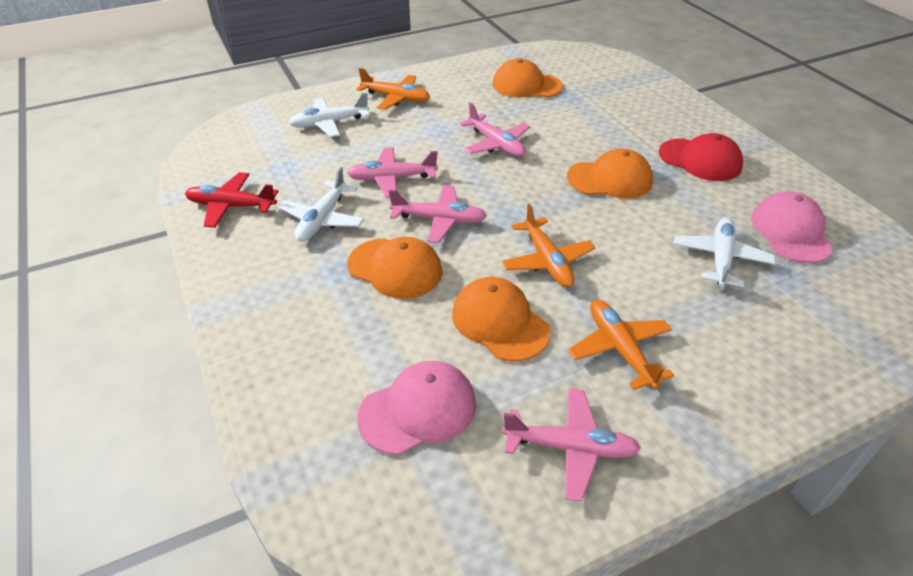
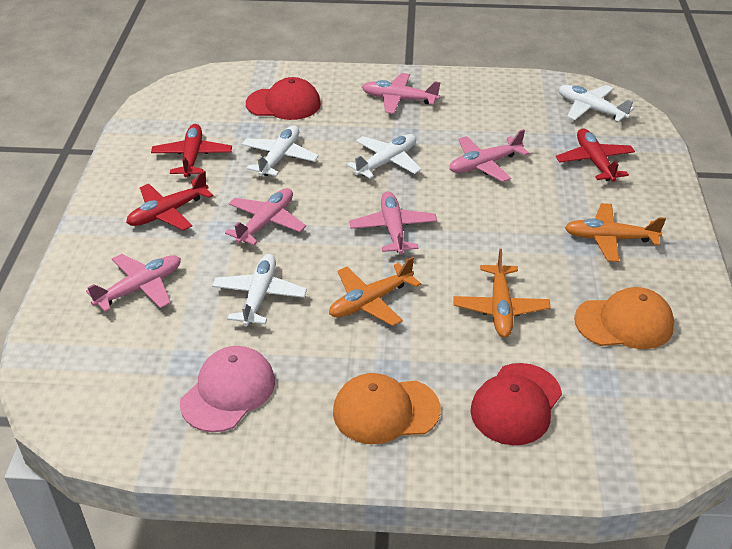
orange cap: [347,237,443,299] [452,277,550,361] [493,58,563,98] [567,149,653,198] = 4 -> [333,373,441,444] [574,287,674,349] = 2
pink cap: [357,361,476,455] [751,192,834,263] = 2 -> [180,346,275,432] = 1
pink plane: [347,148,438,198] [389,185,487,243] [459,102,530,157] [502,388,641,501] = 4 -> [86,254,181,312] [225,188,306,245] [349,191,437,254] [362,73,441,114] [449,129,529,182] = 5
red cap: [659,133,743,181] = 1 -> [246,77,321,120] [470,363,562,445] = 2
red plane: [185,172,278,228] = 1 -> [126,171,213,231] [151,124,232,177] [556,129,635,182] = 3
white plane: [278,166,364,242] [288,92,370,137] [674,218,775,287] = 3 -> [212,254,307,327] [242,126,319,176] [347,134,422,179] [559,85,634,122] = 4

